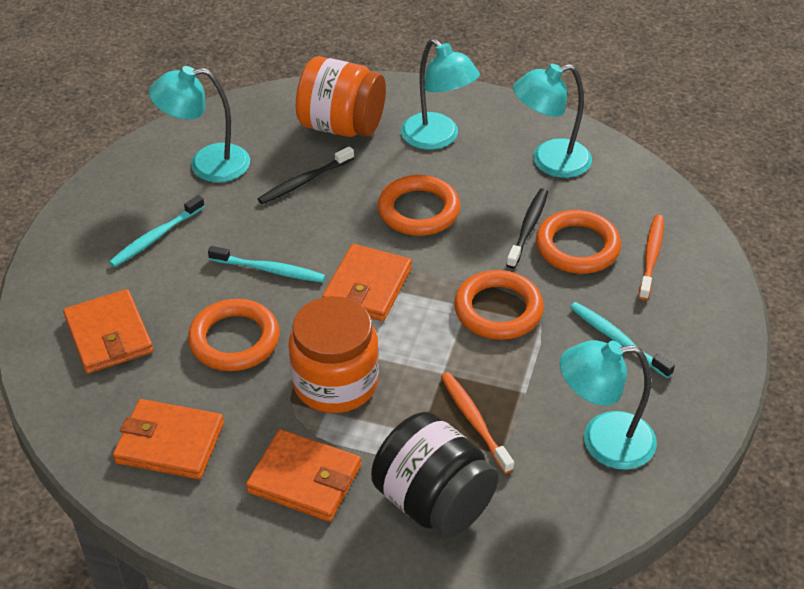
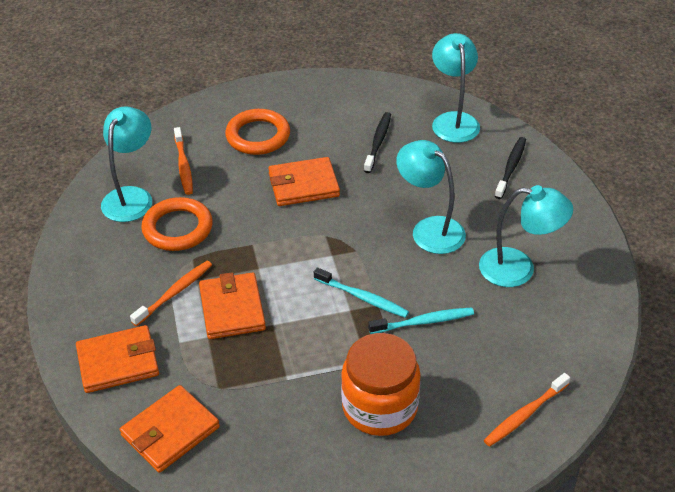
black jar: [371,412,499,538] = 1 -> none = 0
orange jar: [288,296,379,413] [296,56,386,137] = 2 -> [341,333,421,436] = 1
orange ring: [188,299,280,371] [378,175,460,236] [454,270,544,340] [536,210,621,274] = 4 -> [141,197,213,251] [225,109,290,155] = 2
orange toothbrush: [441,372,514,474] [639,215,664,300] = 2 -> [130,261,212,326] [174,127,193,195] [484,373,570,447] = 3
turquoise toothbrush: [109,195,205,267] [208,246,325,282] [570,302,675,378] = 3 -> [314,267,409,318] [368,308,474,334] = 2

